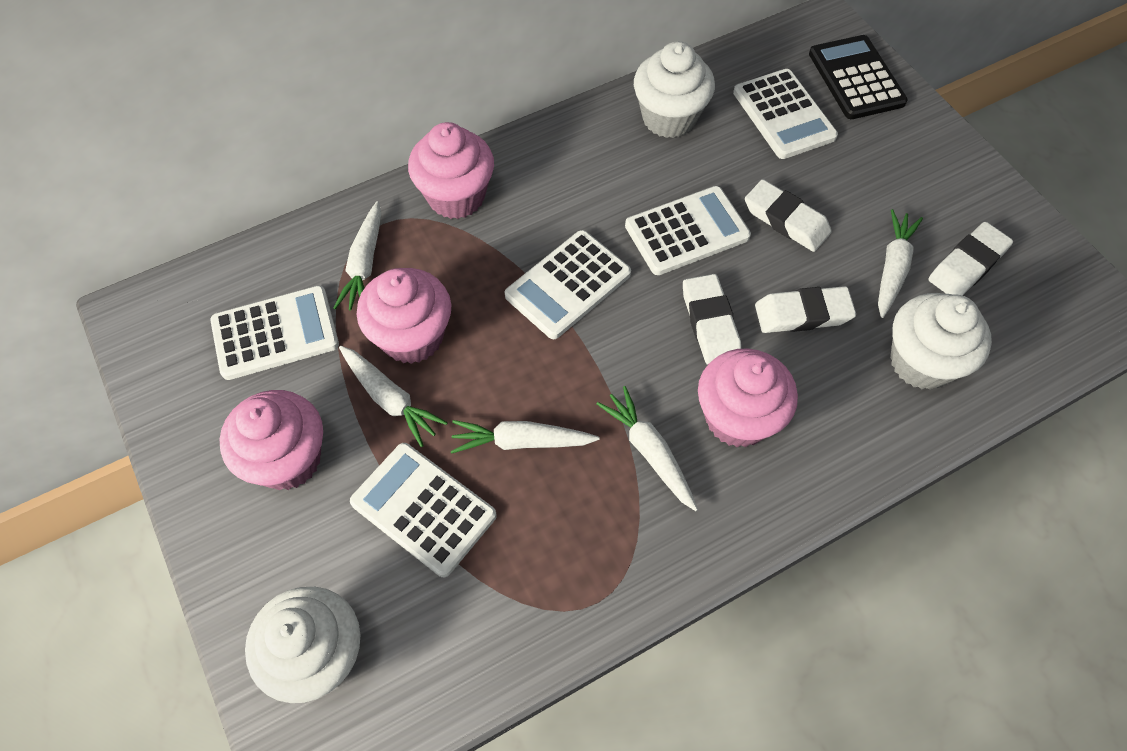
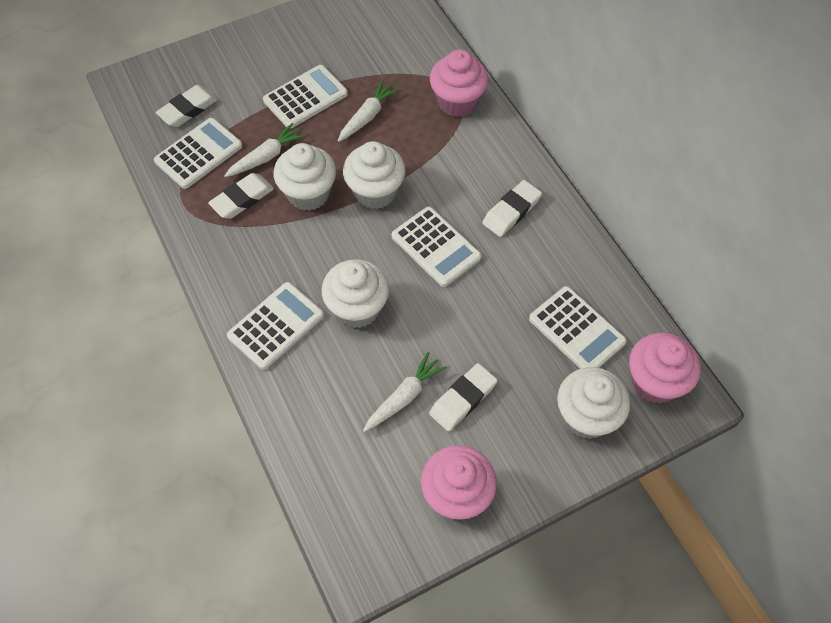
black calculator: [809,35,908,119] = 1 -> none = 0
pink cupcake: [220,390,323,490] [357,268,451,364] [408,122,494,219] [698,348,798,447] = 4 -> [421,445,497,520] [430,49,488,117] [629,333,701,404] = 3
white carrot: [334,201,381,310] [339,346,448,447] [451,420,599,454] [596,386,698,511] [878,209,923,318] = 5 -> [224,123,305,177] [338,80,399,142] [363,352,447,432] = 3
white cupcake: [245,587,361,703] [634,41,715,138] [890,293,992,390] = 3 -> [274,143,336,211] [322,259,389,328] [343,141,406,209] [557,367,630,439] = 4

